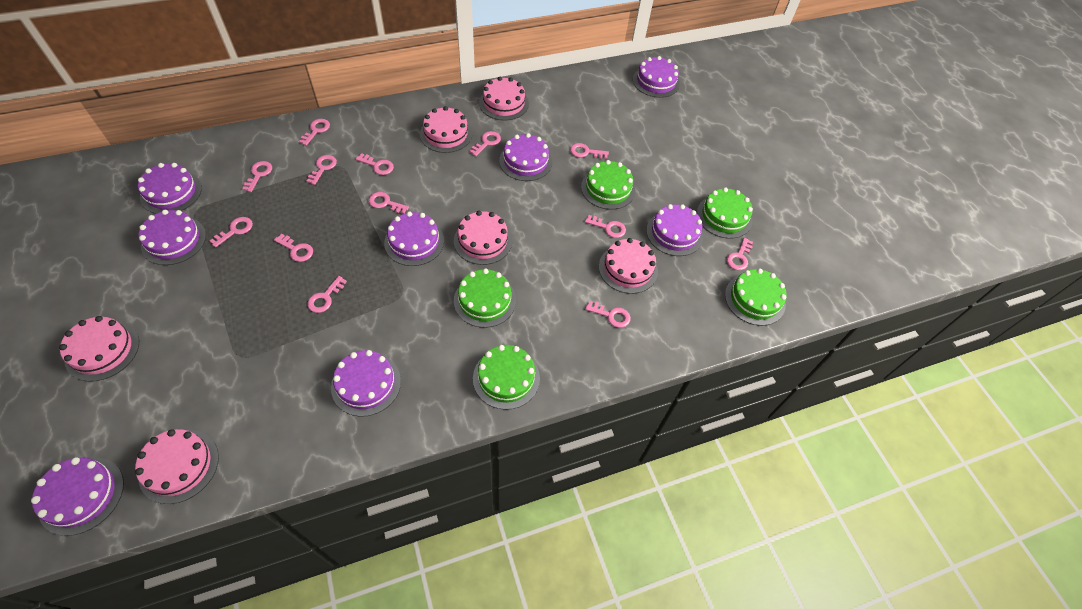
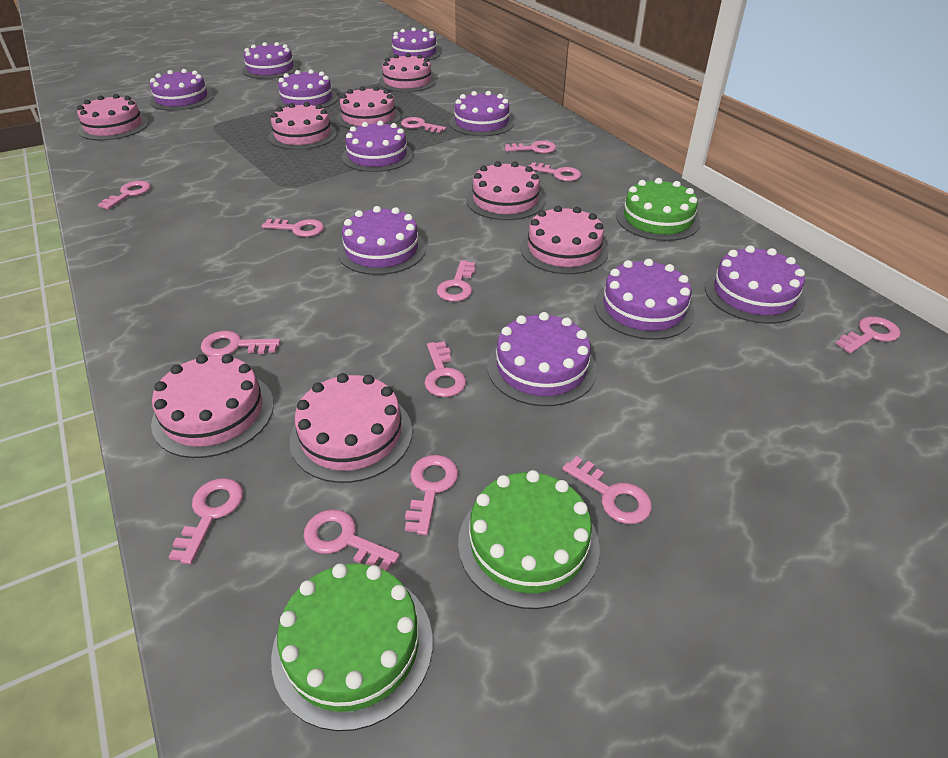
green cake: [454,268,516,328] [473,345,540,410] [581,160,635,210] [697,187,753,239] [725,268,787,326] = 5 -> [271,563,433,731] [458,470,600,609] [616,178,700,241] = 3
pink cake: [59,316,139,382] [135,429,219,504] [420,106,472,153] [454,211,512,265] [479,77,529,121] [599,238,658,294] = 6 -> [77,94,149,141] [151,354,274,458] [268,102,337,150] [290,373,412,483] [336,86,401,129] [379,53,436,92] [466,161,545,220] [520,206,609,274] = 8
purple cake: [31,457,124,536] [138,163,202,214] [139,210,206,265] [331,350,401,417] [384,211,444,266] [499,133,552,181] [633,56,680,98] [646,204,703,256] = 8 -> [150,69,213,111] [242,42,299,79] [276,69,338,108] [337,206,426,275] [342,121,413,172] [388,27,441,60] [449,91,514,136] [487,312,597,406] [594,259,695,340] [705,246,805,324] = 10

